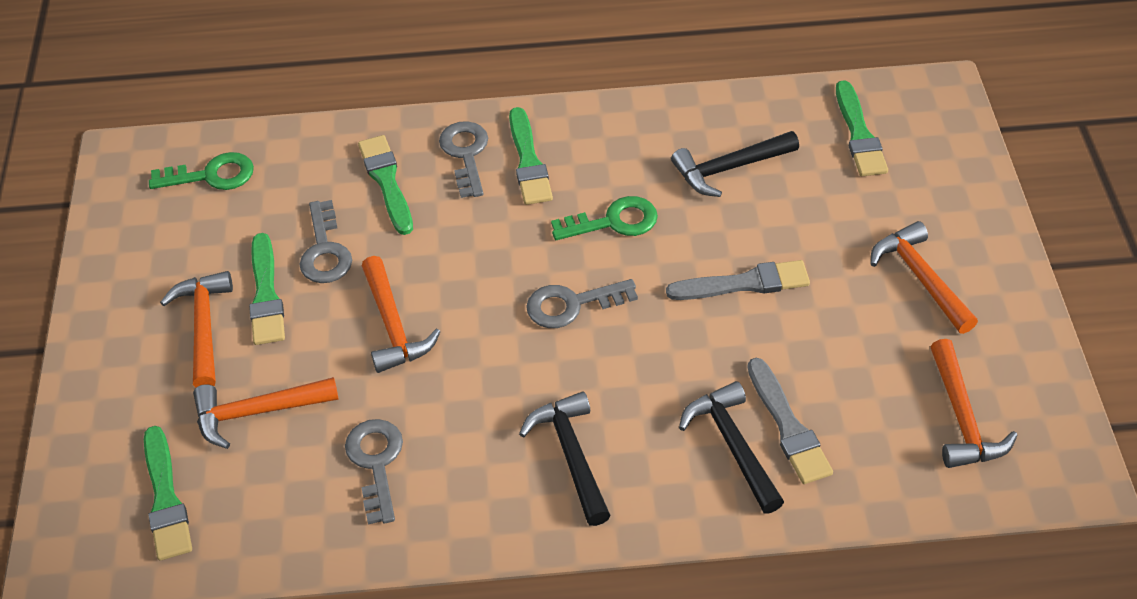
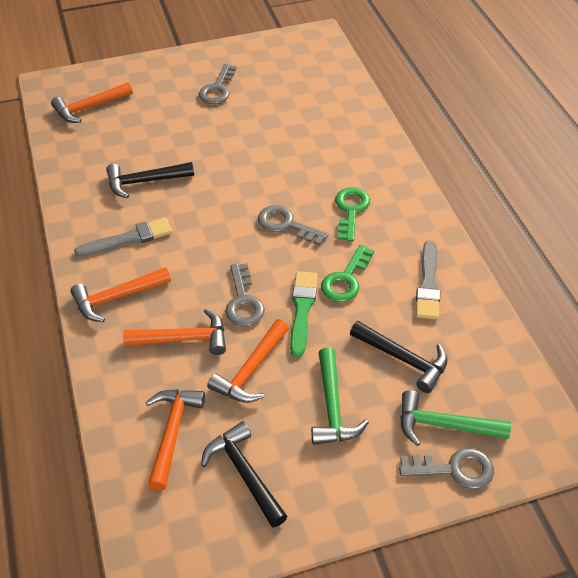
green brush: [144,426,192,561] [249,233,285,345] [358,135,413,235] [509,107,553,205] [836,80,888,176] = 5 -> [290,271,318,357] = 1
green hammer: none = 0 -> [311,347,369,445] [400,390,511,446] = 2

